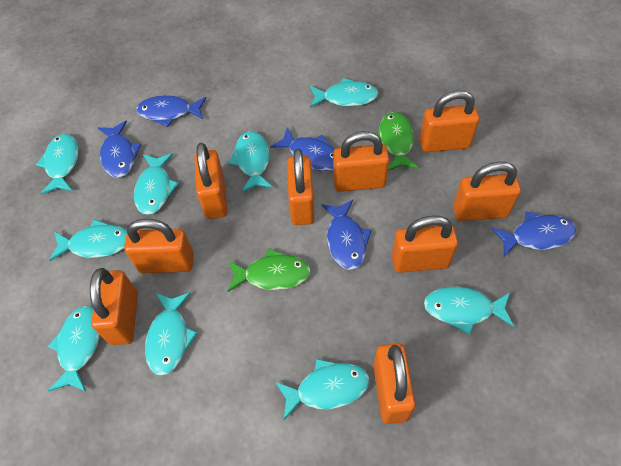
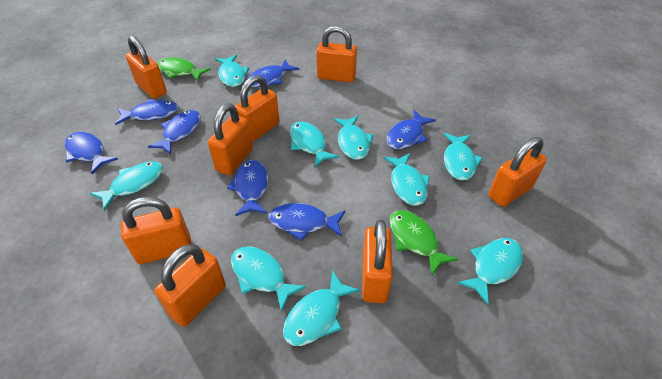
blue fish: [98,120,141,178] [136,95,206,127] [270,127,335,171] [321,200,372,270] [491,211,577,257] = 5 -> [65,132,118,174] [115,99,179,125] [148,110,200,154] [227,160,268,216] [247,59,299,87] [269,203,346,241] [386,110,436,149] = 7
orange padlock: [90,268,138,345] [124,219,194,273] [194,143,227,219] [287,148,314,225] [333,131,389,192] [373,343,416,424] [392,216,458,273] [419,90,479,152] [453,162,521,221] = 9 -> [121,197,192,264] [126,36,167,99] [155,244,226,327] [208,103,253,175] [235,75,280,142] [317,26,357,83] [362,220,393,303] [489,137,547,207] = 8

